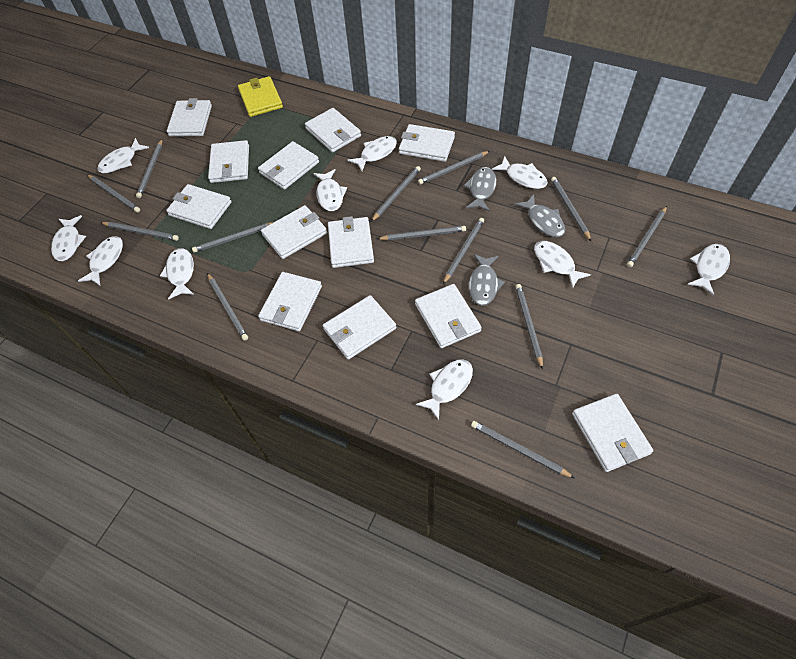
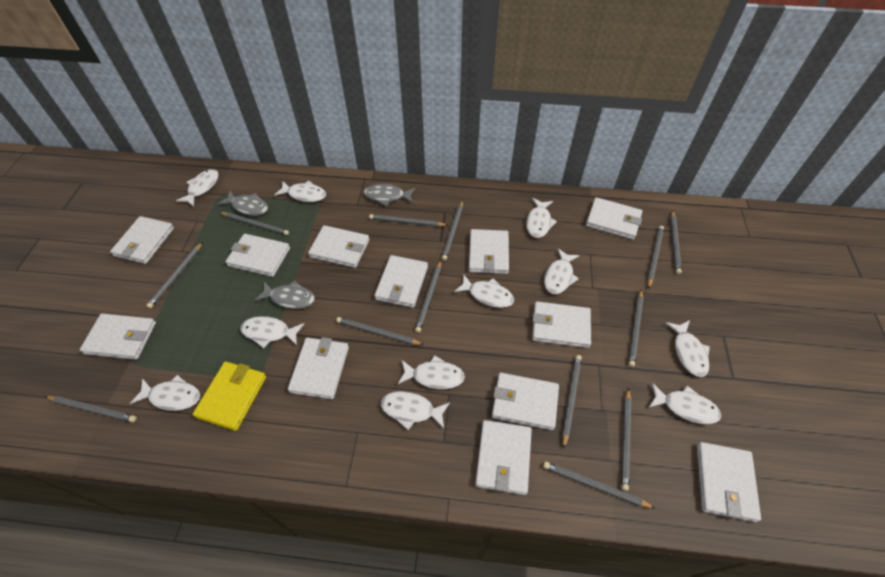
white fish: [51,215,86,261] [78,236,123,286] [97,138,149,173] [160,248,194,300] [313,169,347,211] [348,136,397,171] [415,359,473,420] [492,156,548,189] [534,241,591,289] [687,244,730,296] = 10 -> [130,375,200,411] [176,169,218,207] [240,316,304,349] [274,181,326,202] [381,391,450,430] [398,355,465,389] [454,274,514,308] [526,198,557,238] [544,248,580,294] [648,383,721,424] [665,320,710,377] = 11

